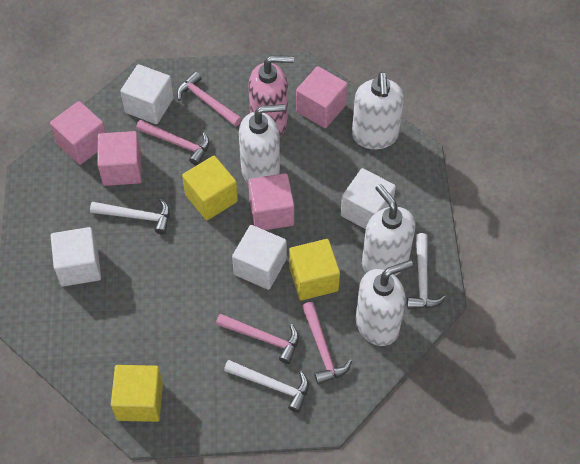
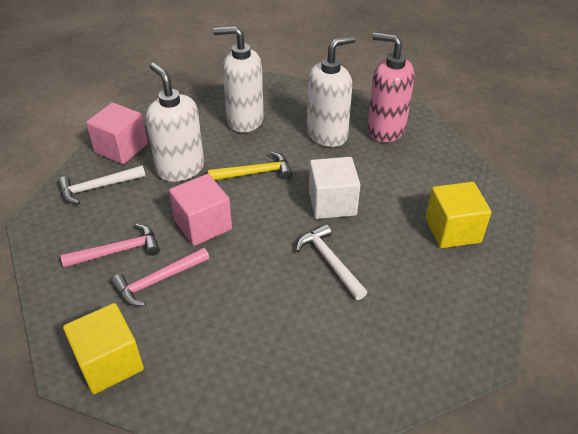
pink cube: [50,101,106,165] [97,131,142,186] [248,173,294,230] [296,66,348,128] = 4 -> [86,103,148,164] [169,174,232,246] = 2
pink hammer: [136,120,209,165] [177,72,242,127] [216,314,299,364] [302,302,352,385] = 4 -> [60,224,160,268] [111,247,209,306] = 2
white cube: [51,227,101,287] [120,64,174,124] [232,225,287,290] [341,168,396,229] = 4 -> [309,157,360,219] = 1
white hammer: [90,199,170,234] [224,360,309,413] [407,233,446,309] = 3 -> [58,165,146,204] [296,224,367,300] = 2
white soap dispenser: [239,104,285,183] [352,72,404,149] [356,260,413,346] [362,184,416,276] = 4 -> [146,63,204,182] [213,26,264,133] [307,35,356,147] = 3
yellow cube: [111,365,163,422] [182,156,238,220] [289,239,340,300] = 3 -> [63,303,144,394] [425,182,492,248] = 2
yellow hammer: none = 0 -> [208,152,293,180] = 1

